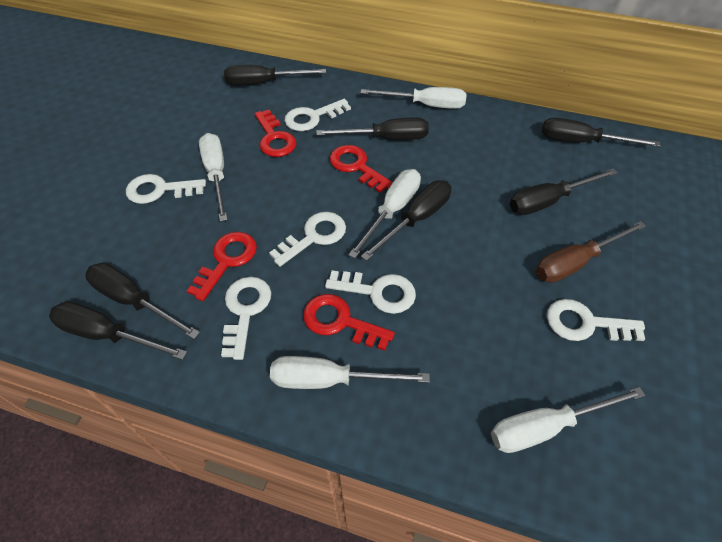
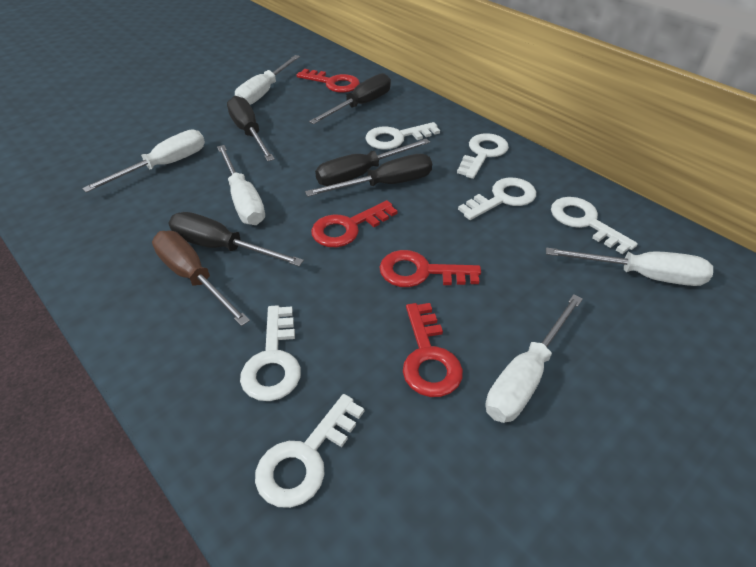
black screwdriver: [49,301,187,360] [85,263,200,339] [224,65,326,85] [316,118,429,140] [361,180,451,261] [510,168,618,215] [542,118,661,147] = 7 -> [168,212,304,266] [227,96,275,161] [305,154,432,197] [309,73,391,124] [315,139,430,186] = 5

